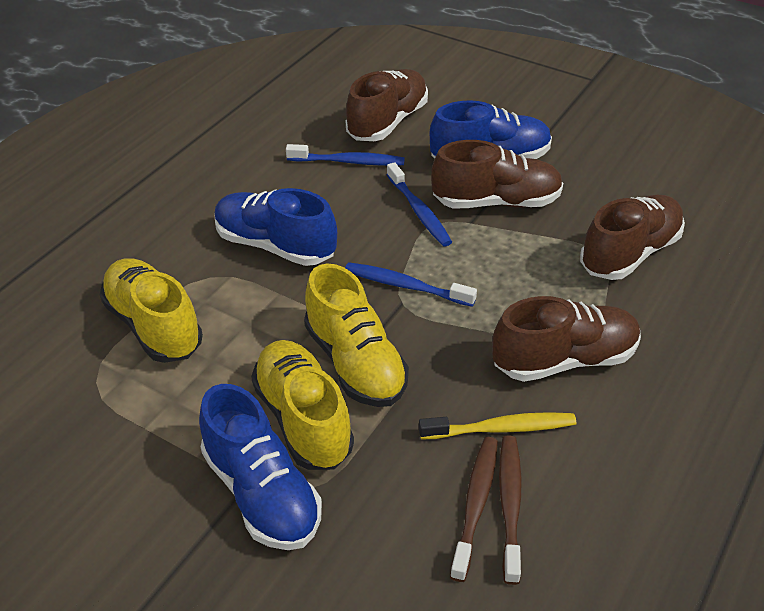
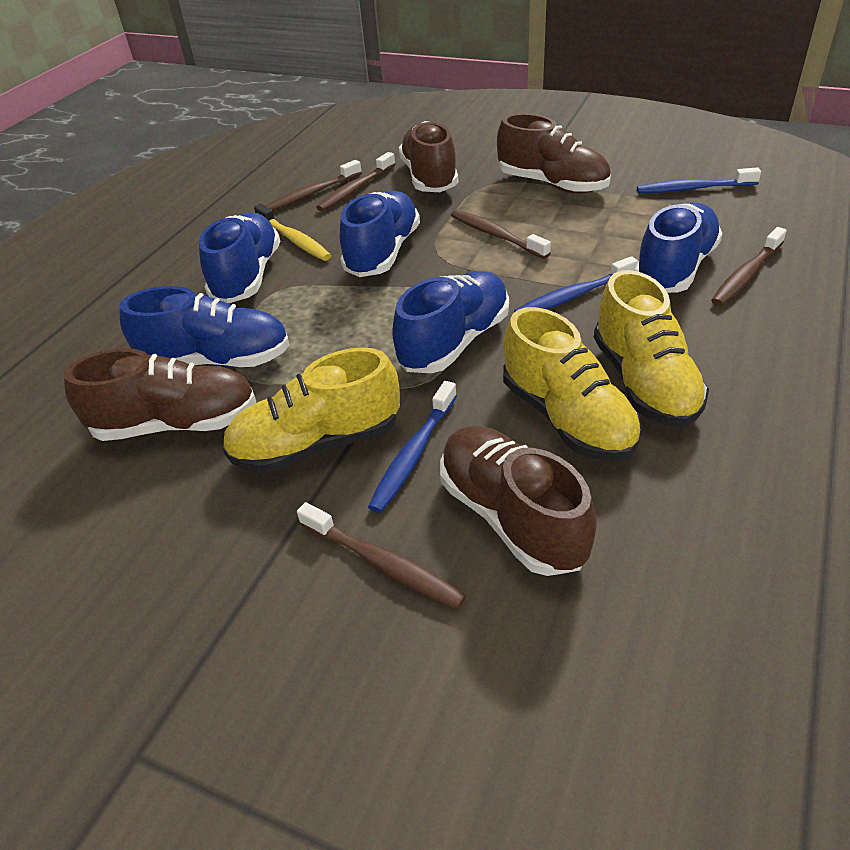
blue shoe: [199,384,322,550] [214,188,337,266] [430,100,552,159] = 3 -> [120,286,290,367] [199,212,280,303] [340,190,420,277] [392,271,509,373] [634,202,723,293] = 5
brown toothbrush: [450,437,498,582] [499,435,522,585] = 2 -> [265,160,362,211] [297,502,466,610] [316,152,396,211] [451,210,551,259] [711,227,787,306] = 5

